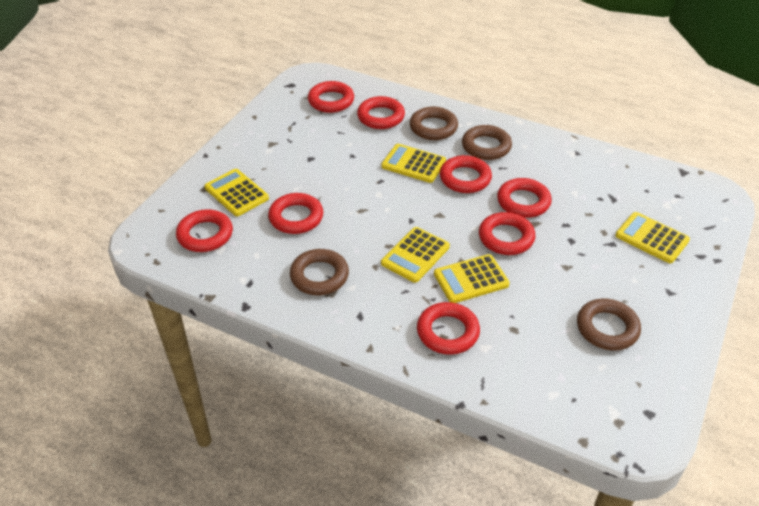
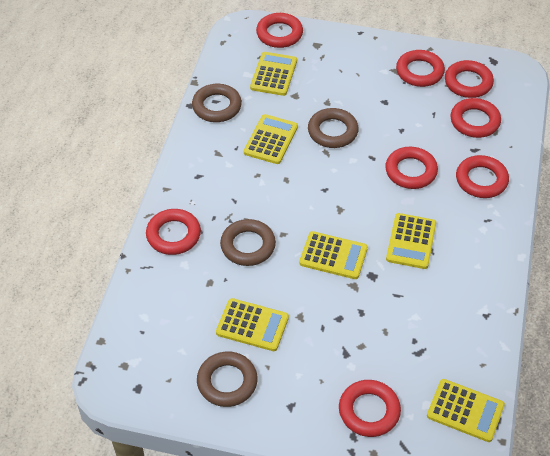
yellow calculator: [205,169,269,216] [381,144,446,183] [381,227,450,283] [434,254,510,303] [615,212,690,263] = 5 -> [216,298,289,351] [244,114,298,164] [250,52,297,96] [299,231,368,279] [386,213,436,269] [427,379,505,442] = 6

